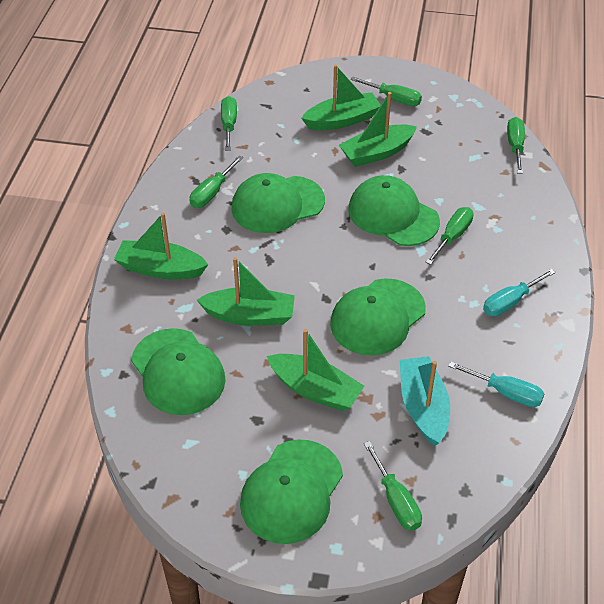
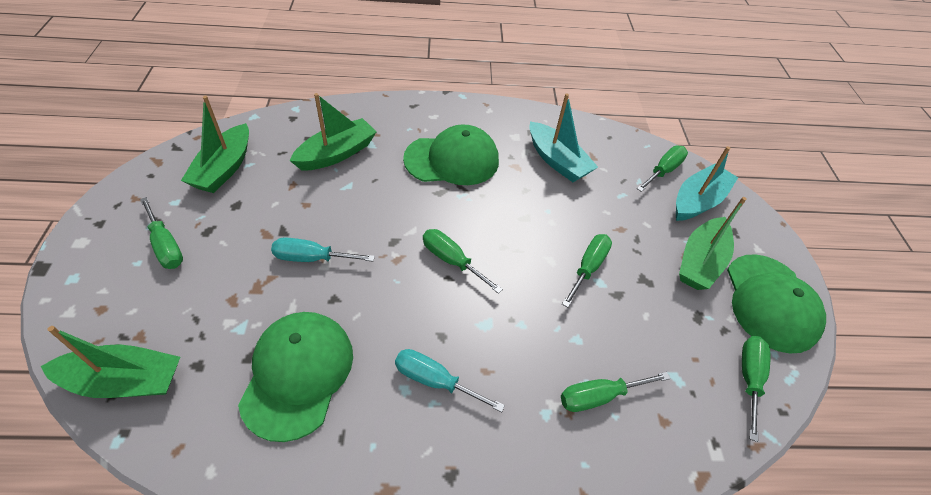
green boat: [114,213,208,280] [197,257,295,326] [267,329,364,411] [302,65,381,130] [339,92,417,167] = 5 -> [41,326,180,398] [181,96,249,193] [290,93,377,170] [679,197,747,290] = 4
green cap: [131,328,226,415] [232,173,325,233] [240,439,343,544] [330,278,426,355] [348,175,440,246] = 5 -> [238,312,353,442] [403,124,499,185] [727,254,826,353] = 3
turquoise boat: [400,356,450,446] = 1 -> [530,93,598,182] [676,146,738,221] = 2

